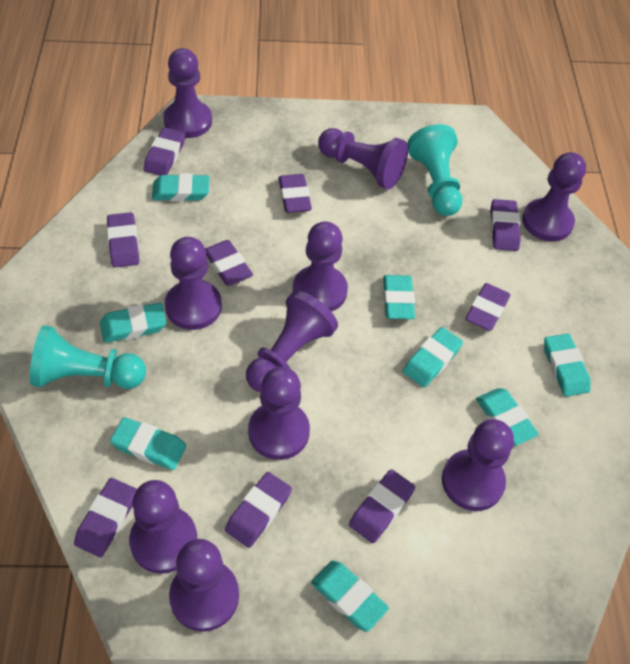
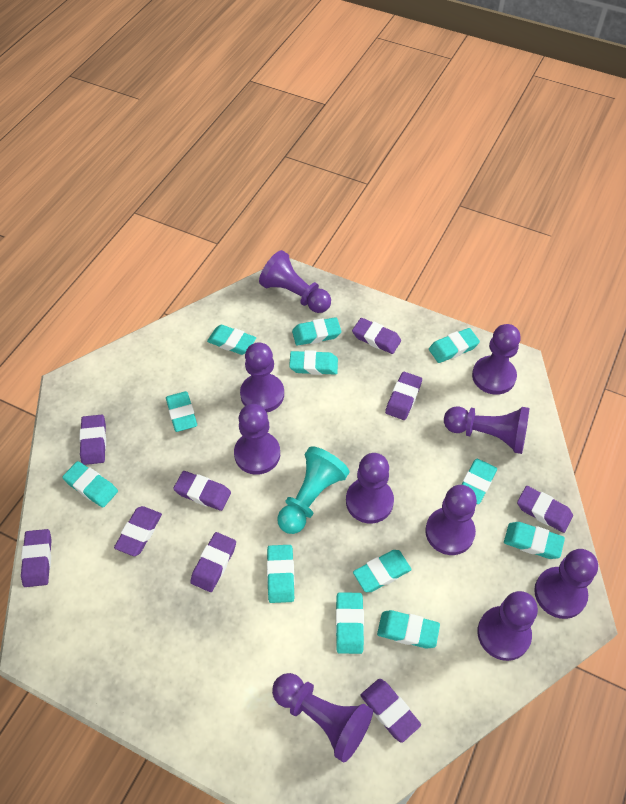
turquoise eraser: [100,303,166,343] [110,417,186,470] [152,174,209,201] [311,560,389,632] [383,275,415,319] [403,327,463,387] [476,388,539,446] [544,333,590,397] = 8 -> [62,461,118,508] [166,391,197,432] [207,325,256,355] [267,545,295,603] [289,350,338,375] [292,317,341,346] [336,592,364,654] [353,550,412,592] [377,610,440,648] [429,328,480,363] [462,459,497,504] [504,522,565,559] = 12
turquoise pawn: [30,325,146,389] [407,124,462,216] = 2 -> [277,446,350,534] = 1

